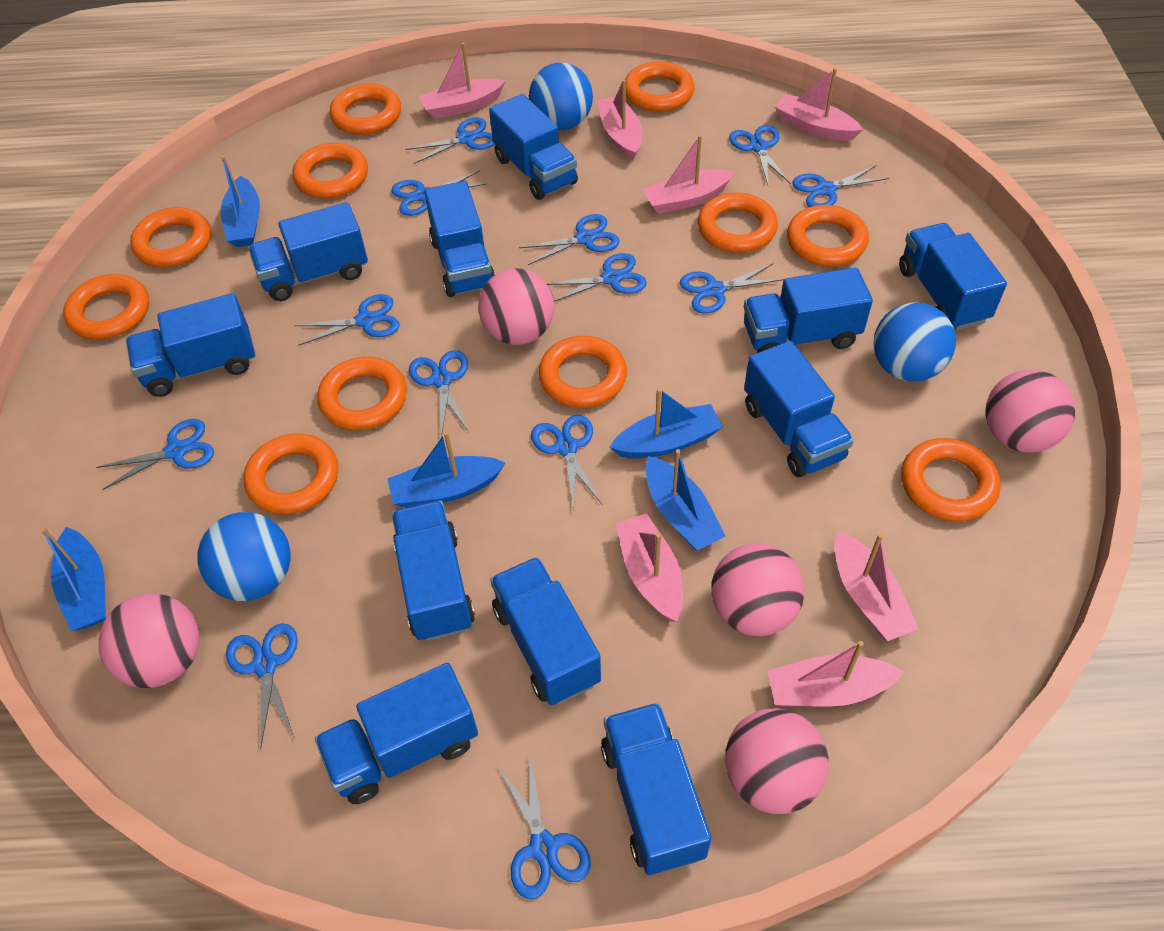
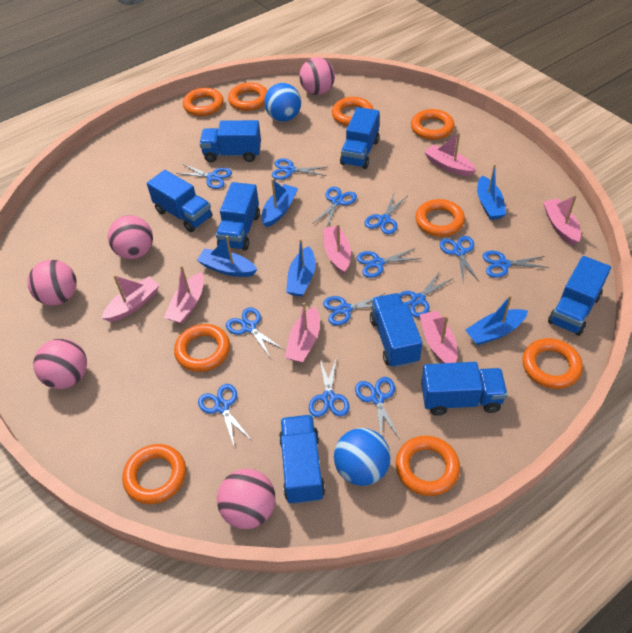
blue ball: [197,512,291,601] [529,63,593,130] [873,302,956,382] = 3 -> [264,83,301,122] [334,428,391,486] = 2
blue truck: [126,293,255,397] [248,202,368,301] [315,663,478,804] [392,500,475,641] [424,181,495,297] [489,94,578,200] [490,557,601,705] [601,703,711,875] [744,267,873,353] [744,341,854,477] [899,223,1007,330] = 11 -> [147,170,212,232] [199,120,261,162] [216,182,260,251] [279,415,325,504] [340,107,380,169] [370,293,422,368] [421,362,508,416] [548,256,611,336] = 8
orange ring: [63,274,149,340] [130,207,211,267] [244,433,338,514] [293,143,368,198] [317,357,407,430] [330,84,401,135] [538,336,627,408] [625,61,694,112] [698,192,778,253] [787,205,869,266] [901,438,1001,521] = 11 -> [122,444,186,504] [174,324,230,372] [183,88,224,116] [228,82,267,111] [332,97,374,126] [395,436,460,496] [411,109,454,140] [415,199,465,237] [523,338,583,389] = 9

